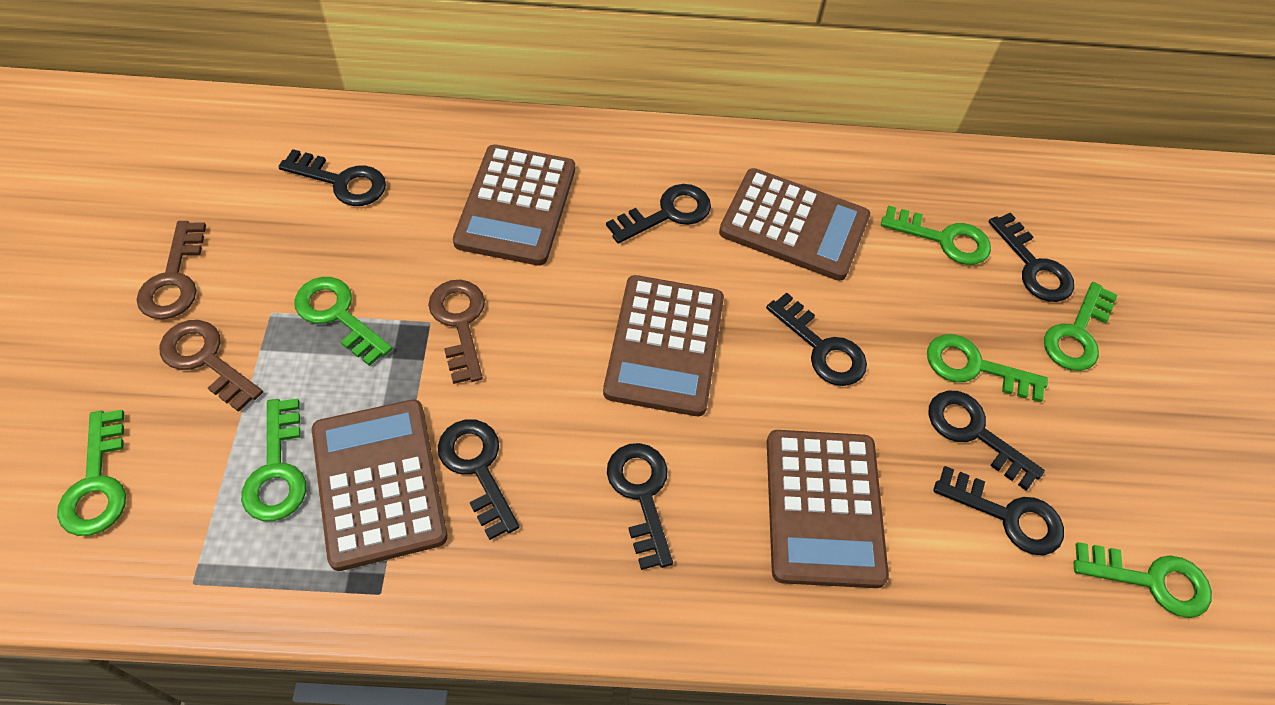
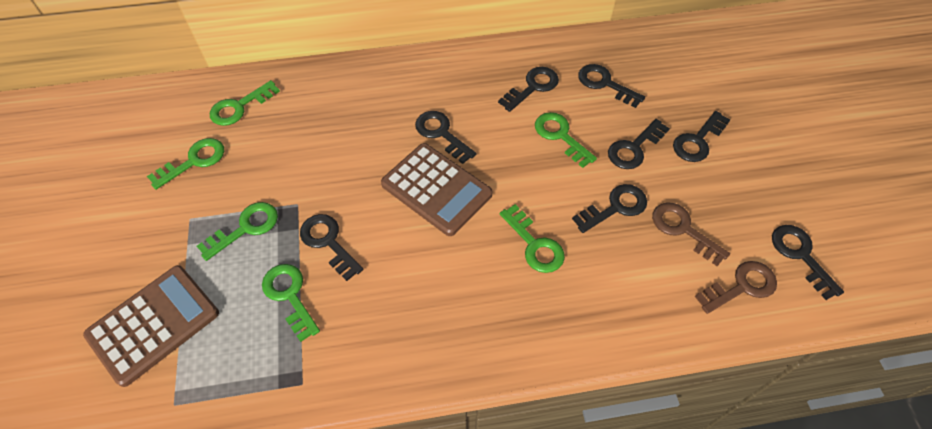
brown calculator: [312,399,447,571] [453,144,575,266] [603,275,724,416] [719,168,870,281] [767,430,889,588] = 5 -> [83,265,219,387] [381,143,492,236] = 2
brown key: [137,221,206,319] [160,320,263,412] [428,280,485,384] = 3 -> [652,202,730,266] [695,261,777,314] = 2
green key: [57,410,126,536] [241,399,306,521] [295,277,393,366] [881,206,991,265] [927,334,1048,402] [1044,282,1117,371] [1074,542,1212,618] = 7 -> [147,138,224,190] [197,202,278,261] [210,80,280,126] [262,264,320,342] [500,204,565,273] [535,112,597,168] = 6

